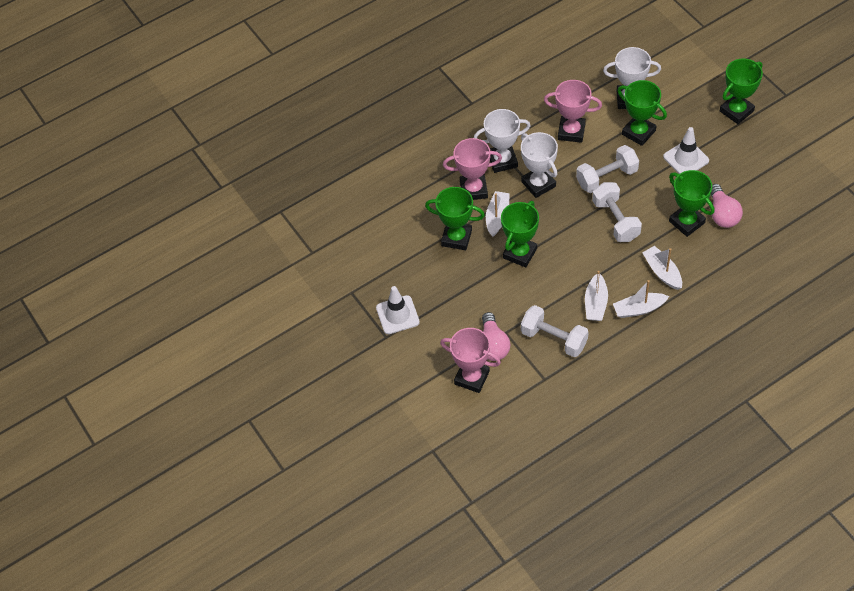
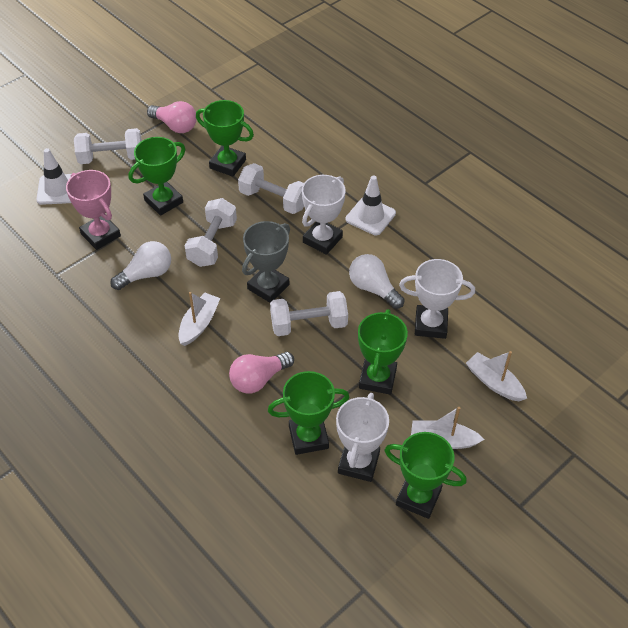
grey trophy: none = 0 -> [242,221,290,303] = 1
pink trophy: [440,328,501,393] [443,138,502,200] [544,80,602,143] = 3 -> [66,170,121,250] = 1
white boat: [486,191,510,237] [585,271,608,321] [613,280,669,318] [642,246,682,290] = 4 -> [178,292,220,346] [411,407,485,449] [466,351,527,401] = 3
white dumbbell: [521,305,589,357] [576,145,639,193] [592,182,642,242] = 3 -> [74,128,142,164] [185,198,237,267] [238,163,304,214] [270,291,348,336] = 4
white light bulb: none = 0 -> [110,241,171,290] [349,254,405,309] = 2

